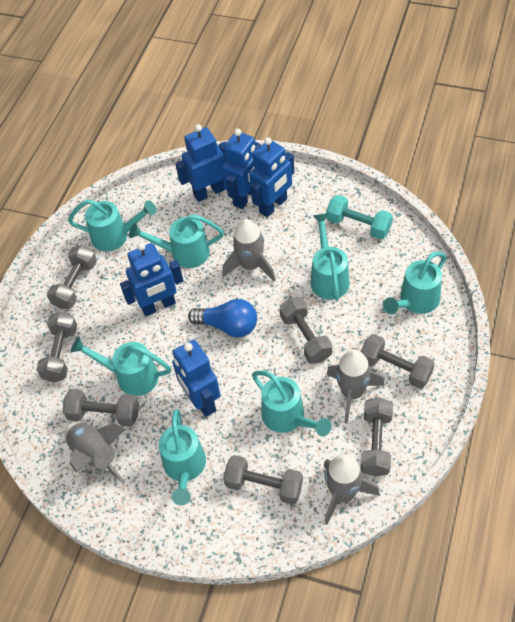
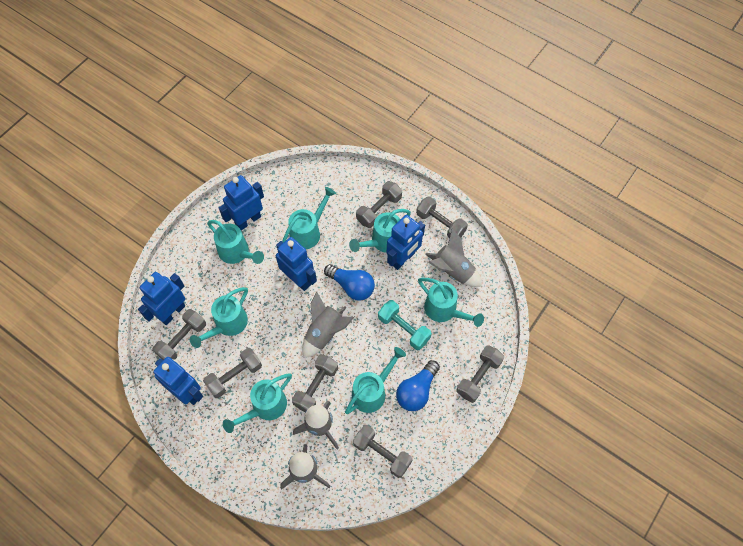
blue light bulb: [188,299,257,337] = 1 -> [324,264,375,301] [396,360,440,411] = 2

